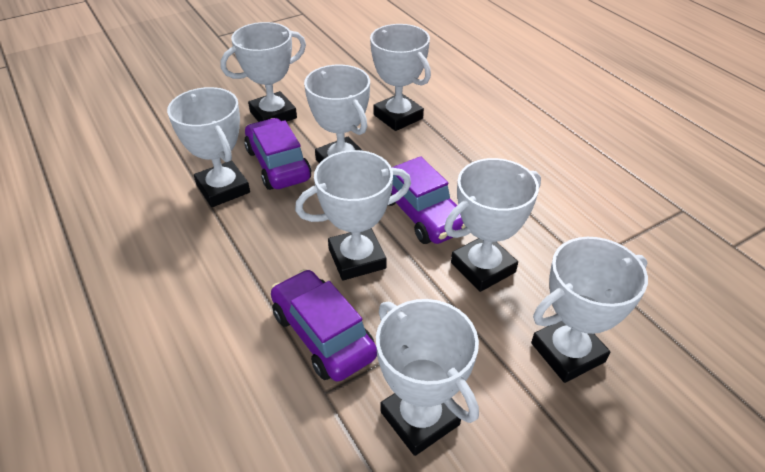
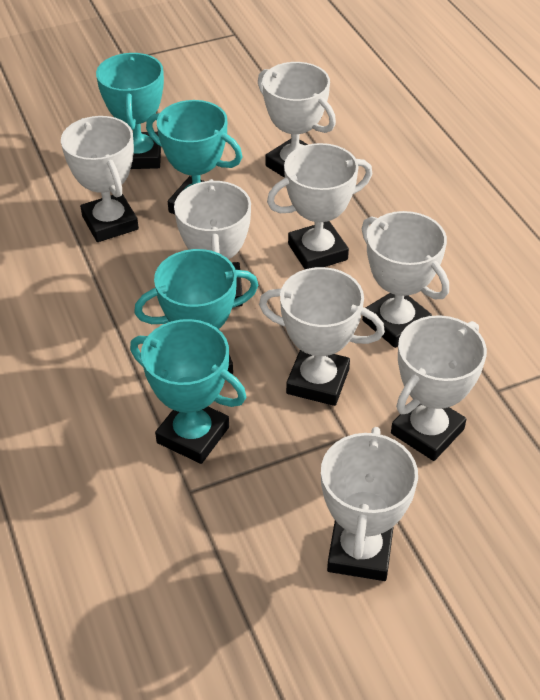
purple car: [244,118,311,190] [271,269,377,381] [388,156,465,244] = 3 -> none = 0
turquoise trophy: none = 0 -> [96,53,164,169] [130,319,247,464] [134,249,259,374] [146,100,242,214] = 4

